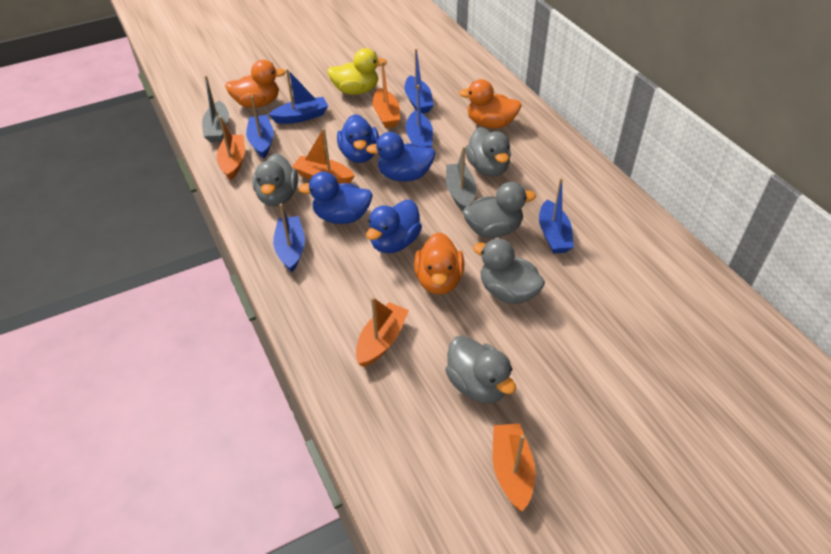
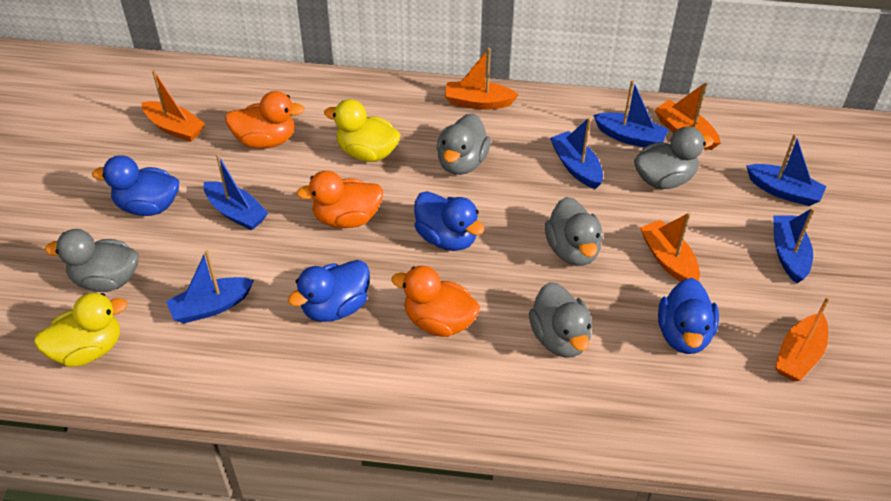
grey boat: [202,75,229,143] [446,146,476,211] = 2 -> none = 0
yellow duck: [327,48,387,95] = 1 -> [34,293,127,367] [324,99,401,162] = 2

